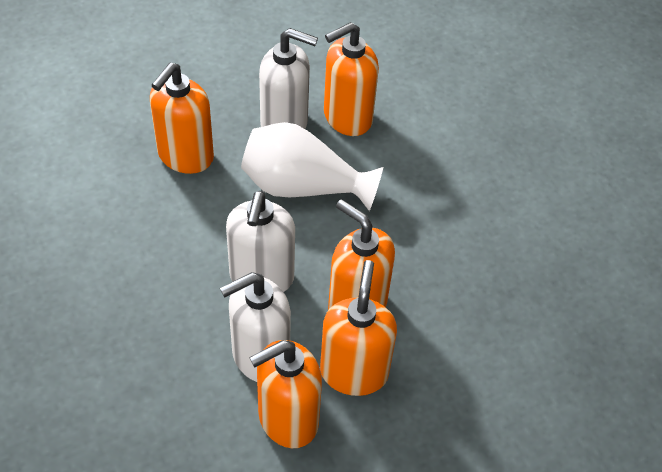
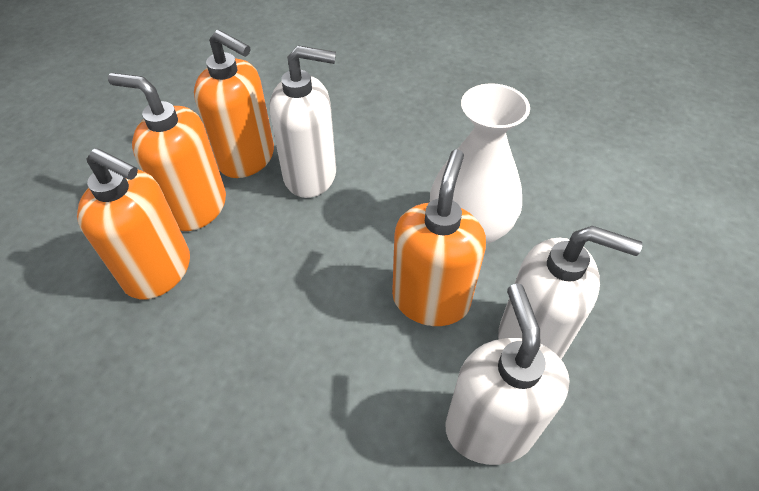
orange soap dispenser: [150,63,214,174] [249,340,322,448] [320,260,397,396] [324,22,379,136] [328,199,395,310] = 5 -> [77,148,190,300] [108,73,226,231] [194,30,274,178] [392,149,486,326] = 4

